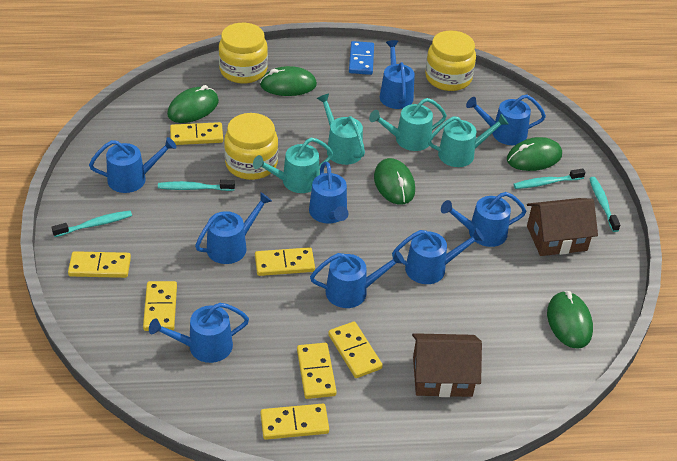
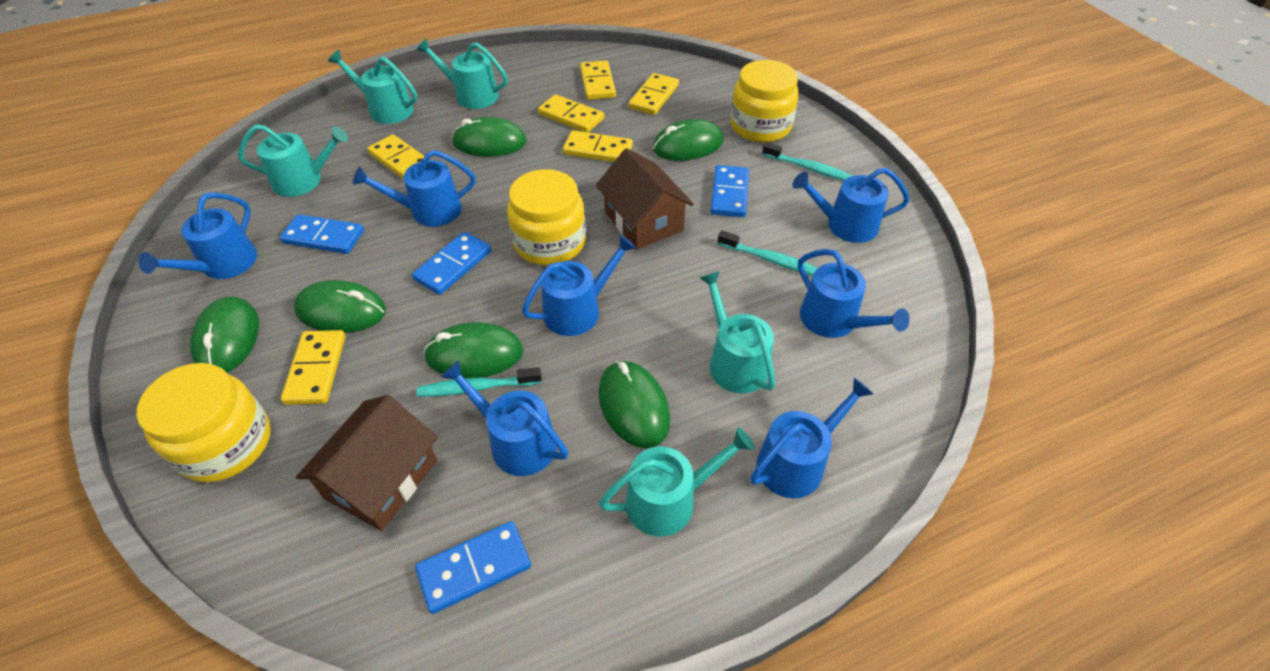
blue domino: [349,41,374,75] = 1 -> [280,214,364,254] [412,232,491,295] [415,521,531,614] [710,165,749,217] = 4
blue watering can: [89,137,176,193] [149,303,249,363] [195,193,272,264] [309,162,348,224] [310,251,405,308] [380,40,415,109] [392,228,484,284] [441,192,526,247] [466,95,546,145] = 9 -> [138,192,257,279] [353,150,476,227] [441,361,568,476] [522,235,636,336] [750,378,874,498] [793,168,910,243] [798,249,910,338] = 7
green mouse: [167,85,219,123] [260,66,317,96] [374,158,415,205] [507,137,562,171] [547,291,593,349] = 5 -> [190,296,259,373] [294,280,386,333] [423,322,523,378] [452,117,527,157] [598,361,670,448] [652,119,724,161] = 6
turquoise toothbrush: [52,211,132,237] [158,180,235,191] [513,169,586,189] [589,177,620,232] = 4 -> [417,367,542,397] [718,230,817,276] [762,142,852,181] = 3
turquoise watering can: [253,138,333,193] [317,94,365,165] [369,98,447,151] [428,114,509,167] = 4 -> [238,124,348,197] [328,50,418,124] [416,38,508,109] [599,428,754,537] [700,271,775,394] = 5
yellow domino: [68,251,131,278] [143,281,177,331] [170,122,223,145] [255,247,315,276] [261,404,329,440] [297,343,337,399] [328,321,383,378] = 7 -> [281,330,346,405] [367,134,430,180] [538,94,604,133] [562,130,633,162] [580,61,616,100] [628,73,679,115] = 6

